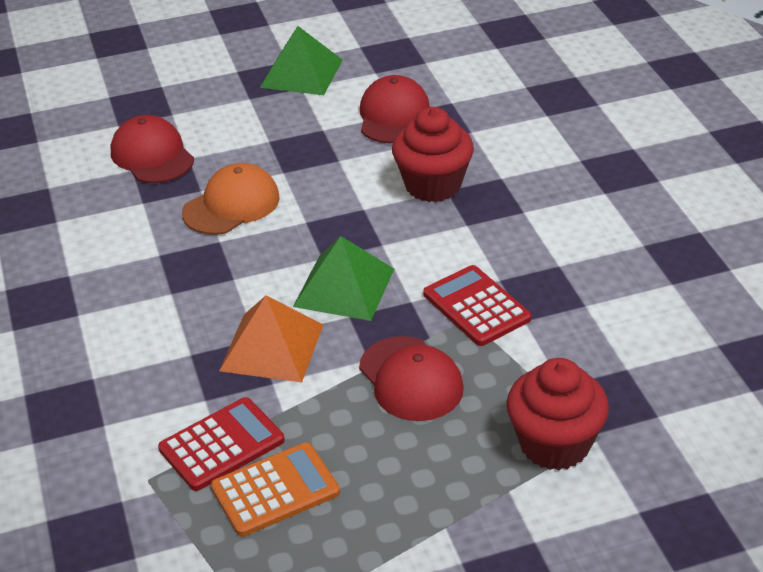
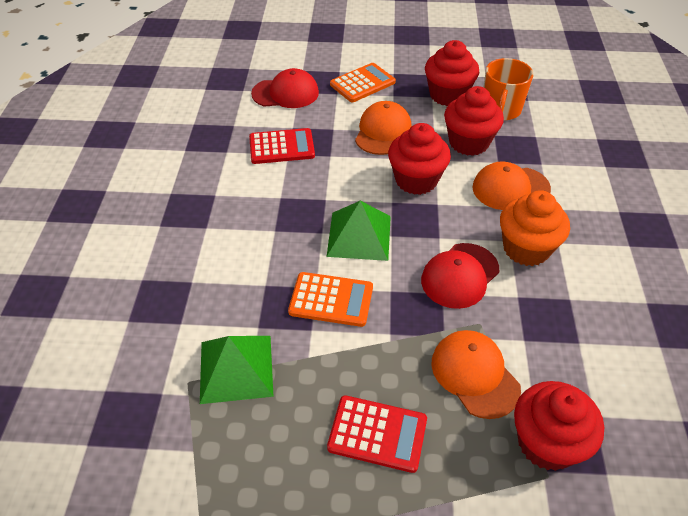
orange calculator: [211,442,340,537] = 1 -> [288,272,373,327] [330,63,396,102] = 2
orange cap: [182,163,280,235] = 1 -> [355,101,412,155] [431,330,521,419] [473,162,551,210] = 3
orange cupcake: none = 0 -> [500,190,570,266] = 1
orange mug: none = 0 -> [484,58,533,120] = 1
orange pyramid: [219,296,324,383] = 1 -> none = 0
red cap: [111,115,194,183] [359,336,464,421] [360,75,430,143] = 3 -> [251,68,319,108] [421,243,499,309] = 2
red cupcake: [392,107,474,202] [506,358,609,470] = 2 -> [388,123,451,195] [425,40,479,106] [444,86,504,156] [514,381,604,471] = 4

